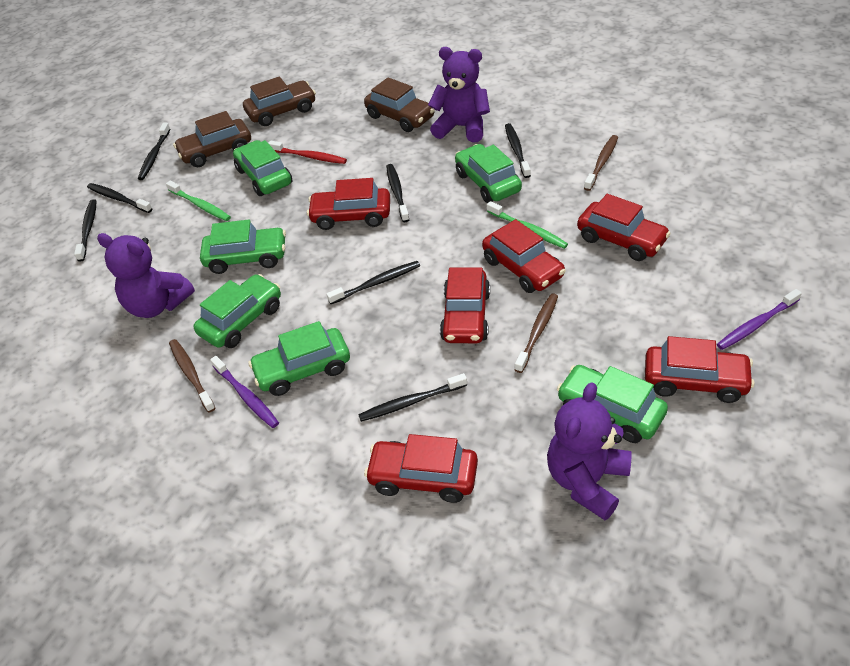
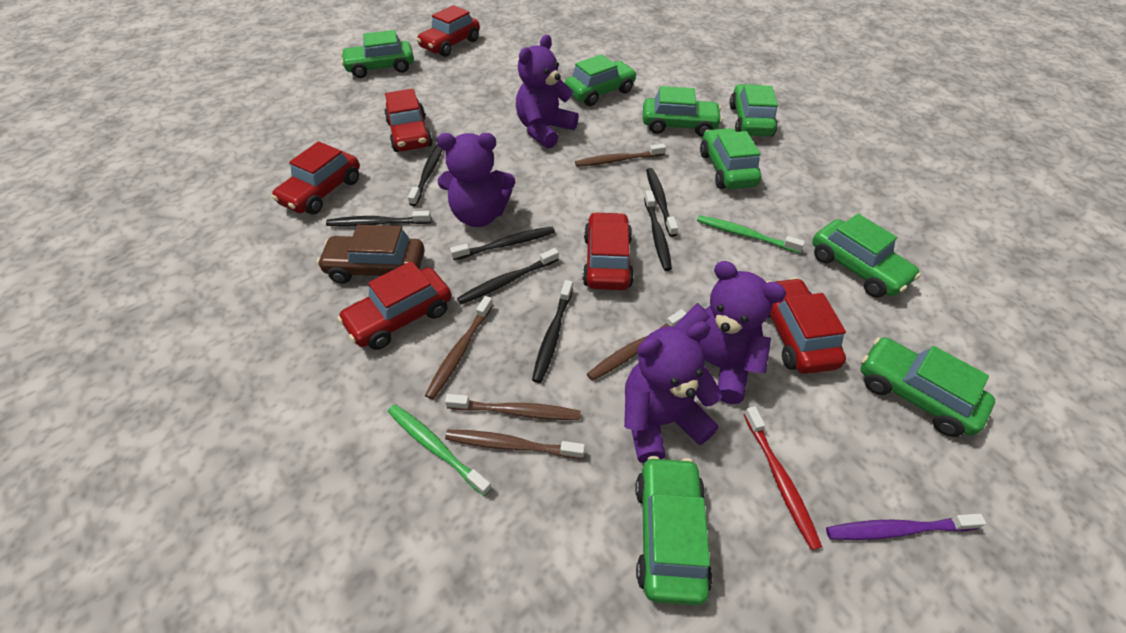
brown car: [173,111,251,167] [243,76,316,126] [364,77,435,132] = 3 -> [317,225,424,284] = 1
brown toothbrush: [169,339,216,412] [515,293,558,373] [584,135,618,191] = 3 -> [425,296,493,399] [445,394,581,420] [445,430,585,459] [575,144,666,167] [587,309,687,381] = 5
green car: [193,274,281,348] [200,220,286,274] [233,140,292,196] [248,321,350,396] [455,144,522,203] [557,365,668,443] = 6 -> [341,30,414,78] [565,54,637,106] [635,456,713,606] [643,86,723,137] [700,128,761,189] [729,84,778,136] [812,214,921,297] [860,337,995,437] = 8
purple teddy bear: [97,233,195,318] [428,47,490,143] [547,382,632,520] = 3 -> [437,133,515,227] [516,35,579,149] [624,321,722,463] [674,261,786,404] = 4
purple toothbrush: [210,356,279,428] [717,289,802,350] = 2 -> [826,514,986,540] = 1

